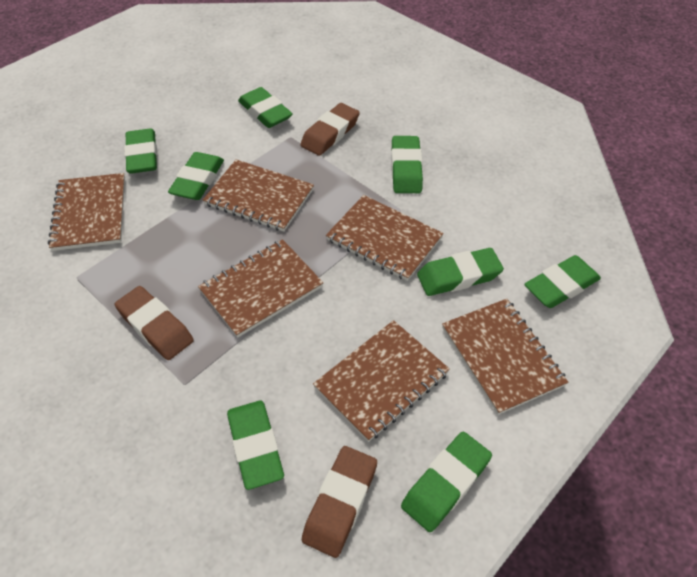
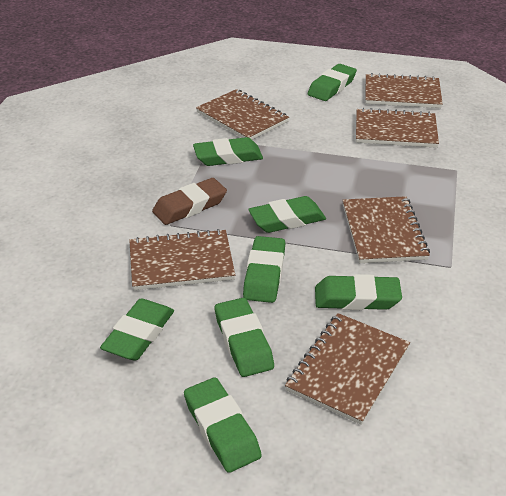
brown eraser: [115,286,194,360] [300,103,360,156] [302,446,377,558] = 3 -> [152,178,227,225] = 1

